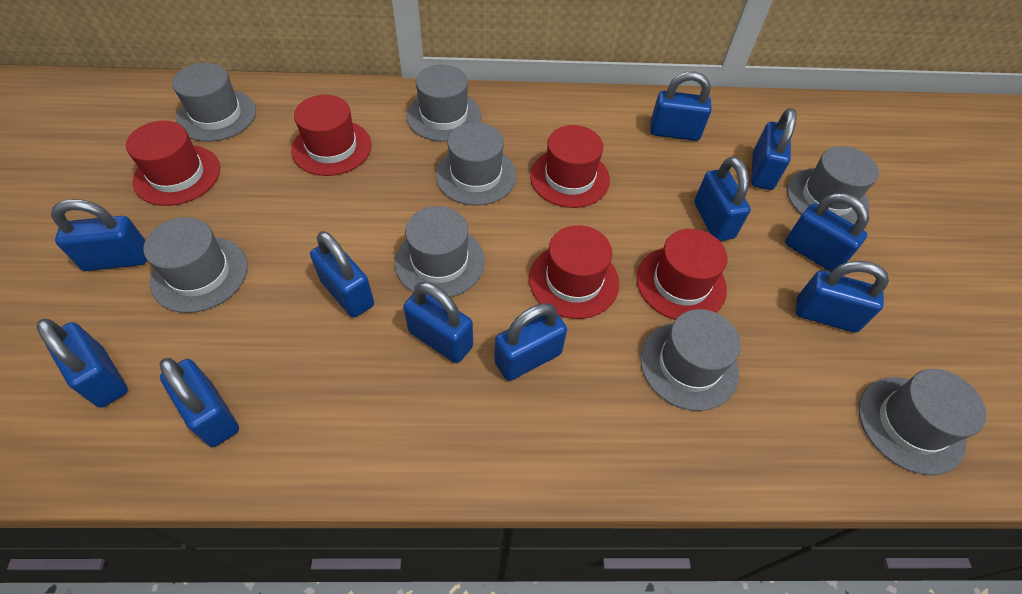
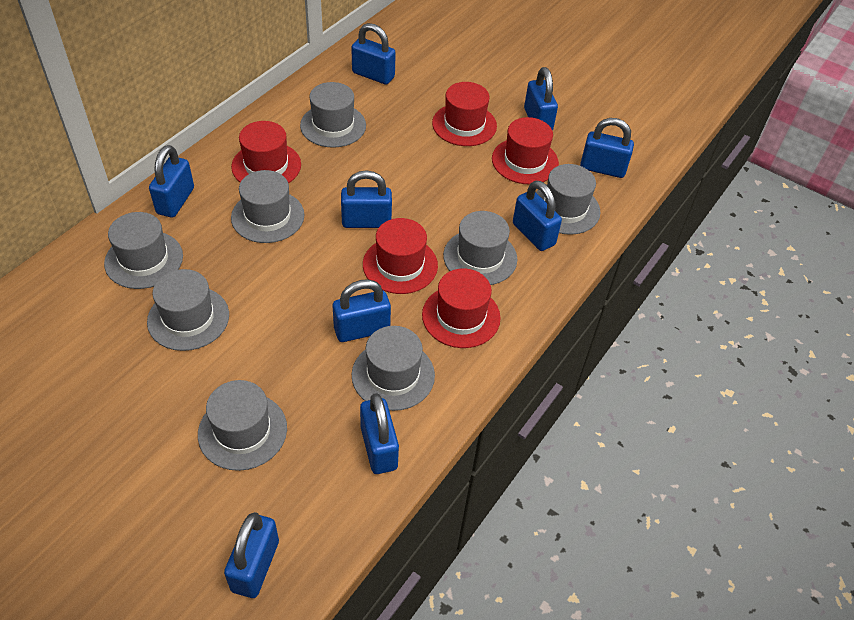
blue padlock: [36,319,128,408] [51,199,147,271] [159,358,239,447] [310,231,374,318] [403,282,473,363] [494,303,567,381] [650,71,712,141] [694,157,751,241] [751,108,797,190] [785,193,869,272] [796,261,889,333] = 11 -> [149,145,194,218] [224,512,279,598] [333,279,391,342] [341,170,392,228] [351,23,396,85] [360,393,399,474] [513,181,562,251] [524,67,558,131] [580,118,634,178] = 9

